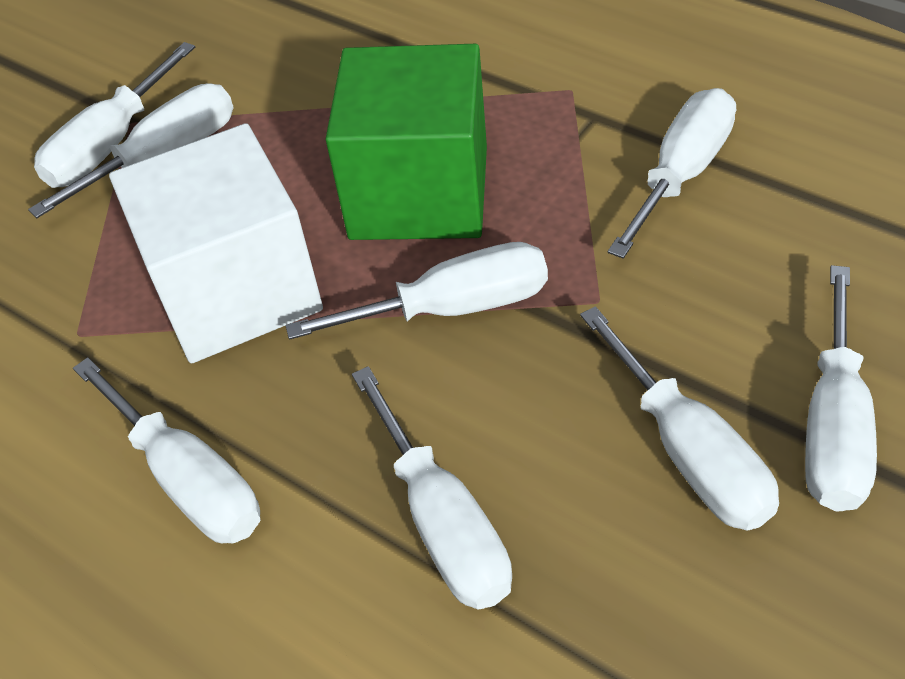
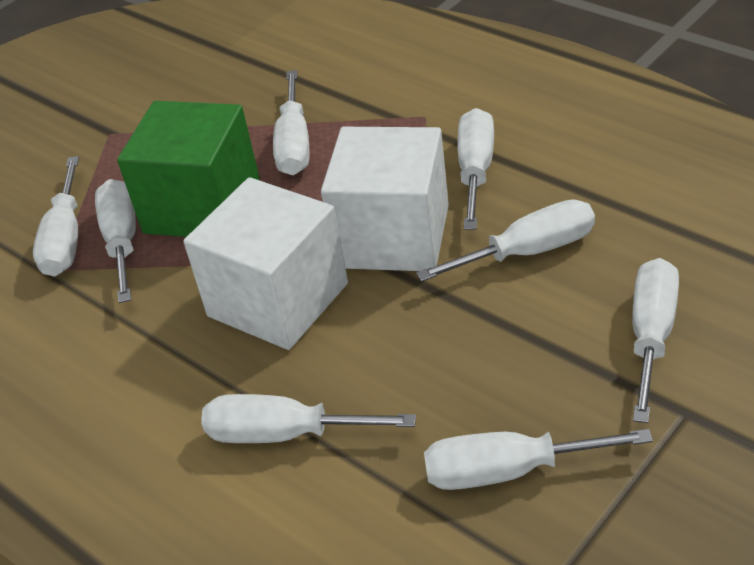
white cube: [109,123,323,363] = 1 -> [183,177,348,350] [321,127,449,271] = 2

